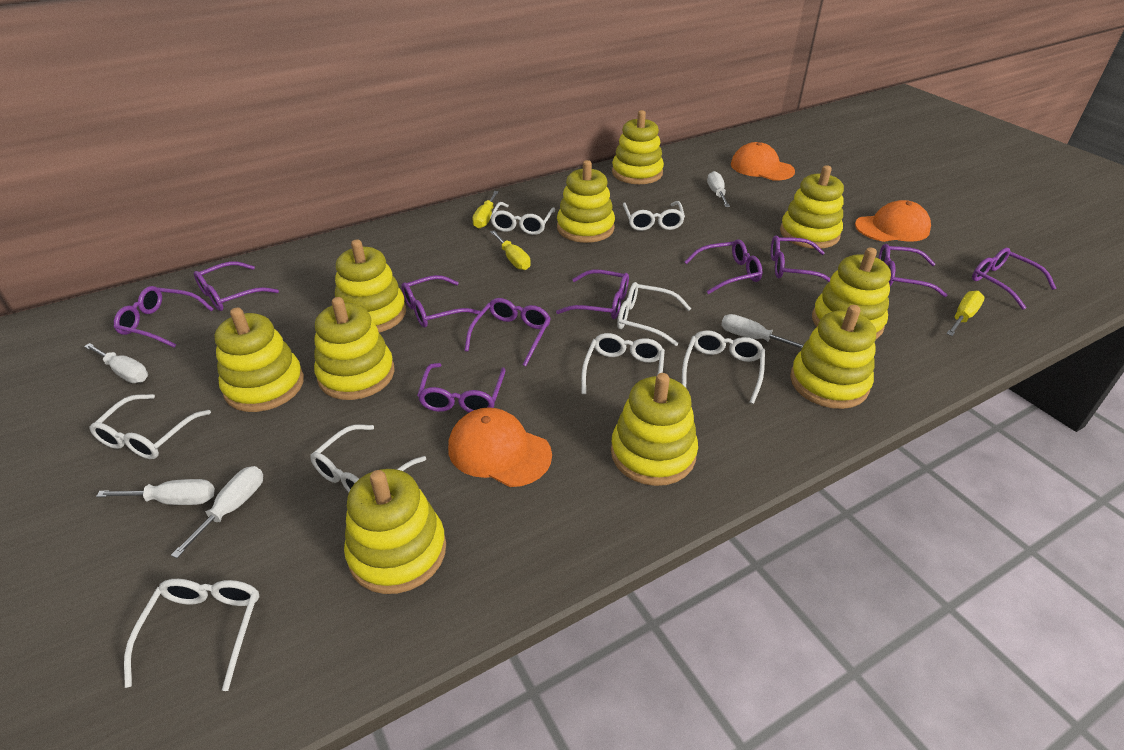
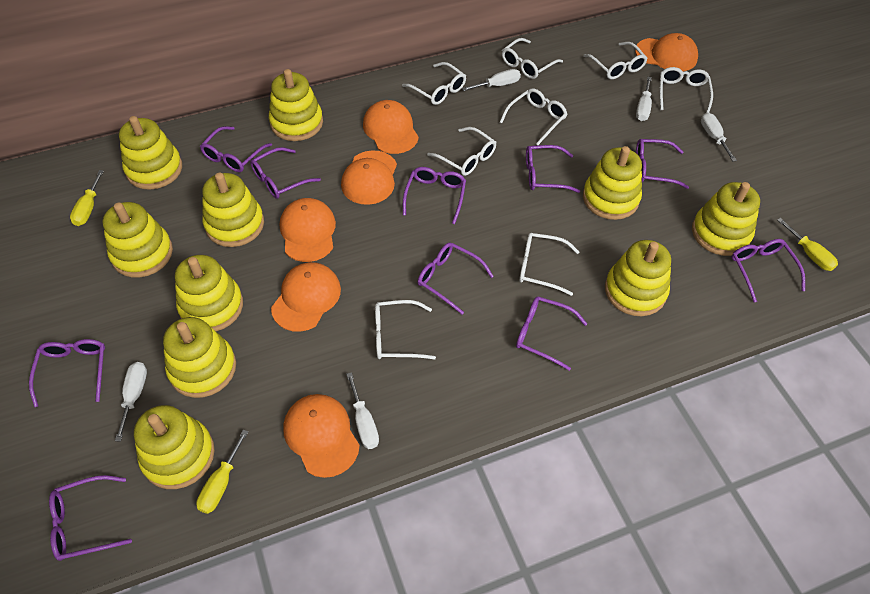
orange cap: [448,407,552,487] [731,142,795,181] [855,200,931,242] = 3 -> [271,262,341,332] [280,198,336,262] [283,394,360,478] [341,150,397,205] [363,100,419,154] [635,33,698,71] = 6

